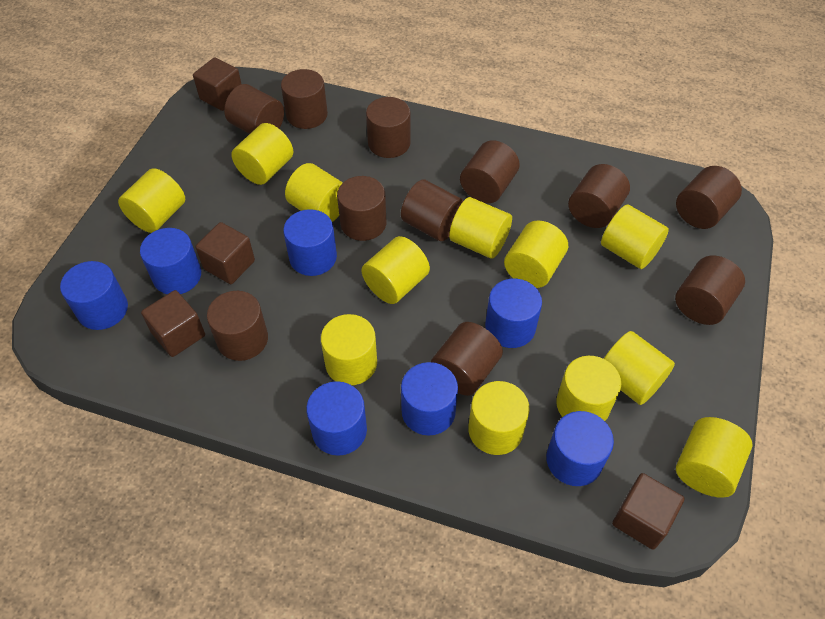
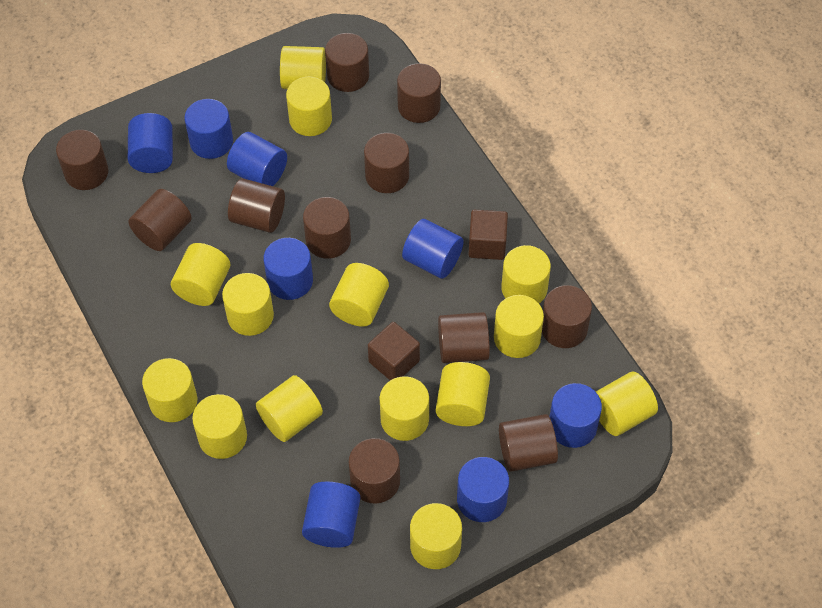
blue cylinder: [60,261,128,330] [140,228,201,294] [283,209,337,276] [306,381,367,456] [401,362,458,436] [485,279,542,348] [546,411,614,486] = 7 -> [128,113,173,173] [184,99,233,159] [227,132,287,186] [263,238,313,300] [302,482,360,548] [402,219,463,279] [457,457,509,522] [550,383,602,448] = 8
brown cube: [141,290,205,357] [193,57,241,111] [195,222,255,284] [612,473,685,550] = 4 -> [368,322,420,380] [469,210,508,260] = 2
yellow cylinder: [118,168,185,233] [231,123,293,185] [285,163,343,222] [321,314,377,385] [361,236,430,304] [449,197,512,259] [468,381,530,455] [504,220,568,288] [556,356,621,421] [601,205,669,269] [604,331,675,405] [676,417,753,498] = 12 -> [142,358,197,422] [171,243,231,306] [192,394,247,459] [222,273,274,336] [256,375,323,442] [280,46,326,89] [286,77,332,136] [329,263,389,327] [379,376,429,441] [410,503,462,569] [436,362,490,426] [494,295,544,358] [501,245,551,303] [596,372,658,436] = 14

